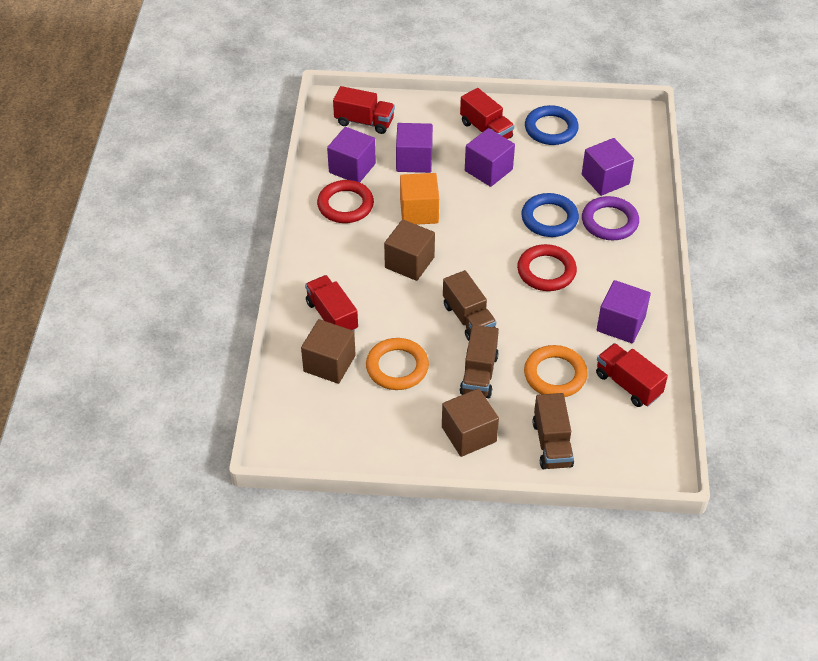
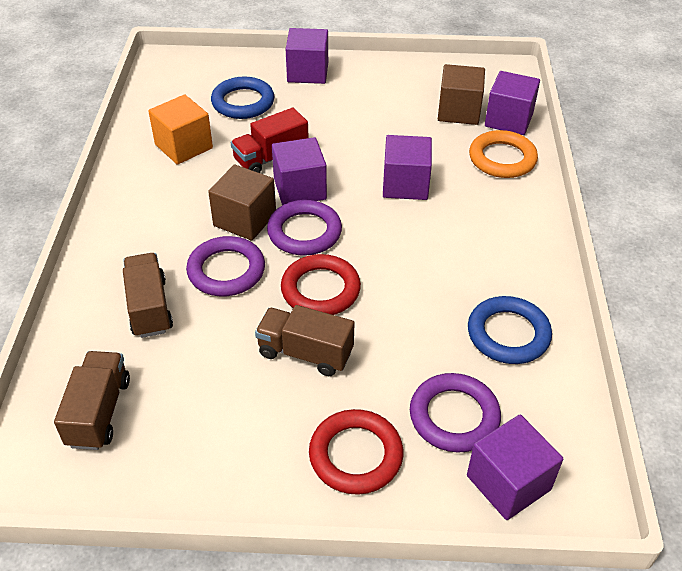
brown cube: [301,319,356,384] [384,220,435,281] [442,388,499,457] = 3 -> [208,164,276,241] [438,64,485,125] = 2
orange ring: [366,338,429,390] [524,345,588,397] = 2 -> [469,130,538,178] = 1
purple ring: [582,196,639,240] = 1 -> [186,236,265,296] [267,200,342,256] [410,373,501,453] = 3
red truck: [305,275,358,331] [333,86,395,134] [460,88,514,139] [596,343,668,407] = 4 -> [231,108,308,173] = 1

